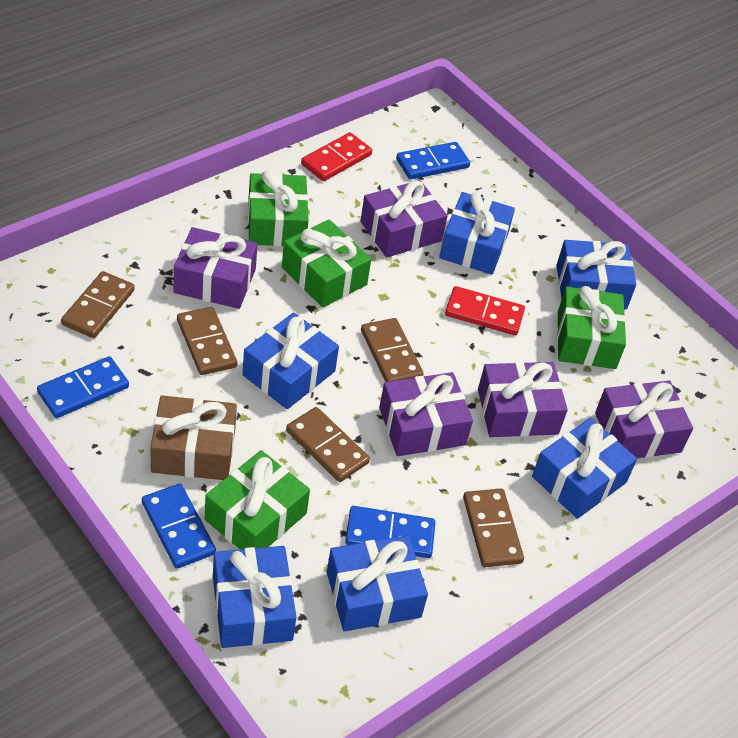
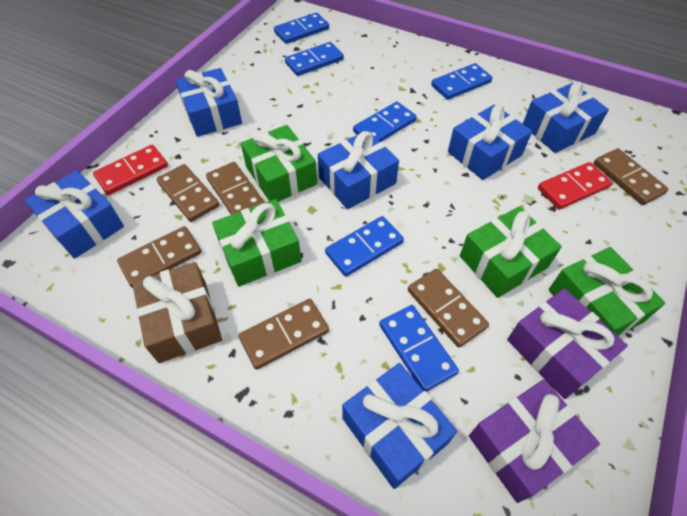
blue domino: [37,356,129,418] [142,484,216,569] [345,506,435,558] [396,142,470,180] = 4 -> [274,13,329,44] [285,42,344,76] [325,216,404,277] [353,102,417,142] [379,305,459,392] [431,63,492,100] = 6
brown domino: [61,271,135,338] [177,307,237,375] [286,407,370,482] [361,318,424,382] [463,489,524,567] = 5 -> [117,226,202,288] [156,164,220,222] [206,162,265,215] [239,299,329,370] [408,269,489,348] [594,148,669,205] = 6
purple gift: [174,227,258,309] [360,180,447,258] [379,372,473,456] [478,362,568,437] [595,380,693,458] = 5 -> [469,379,600,503] [507,288,628,399] = 2

